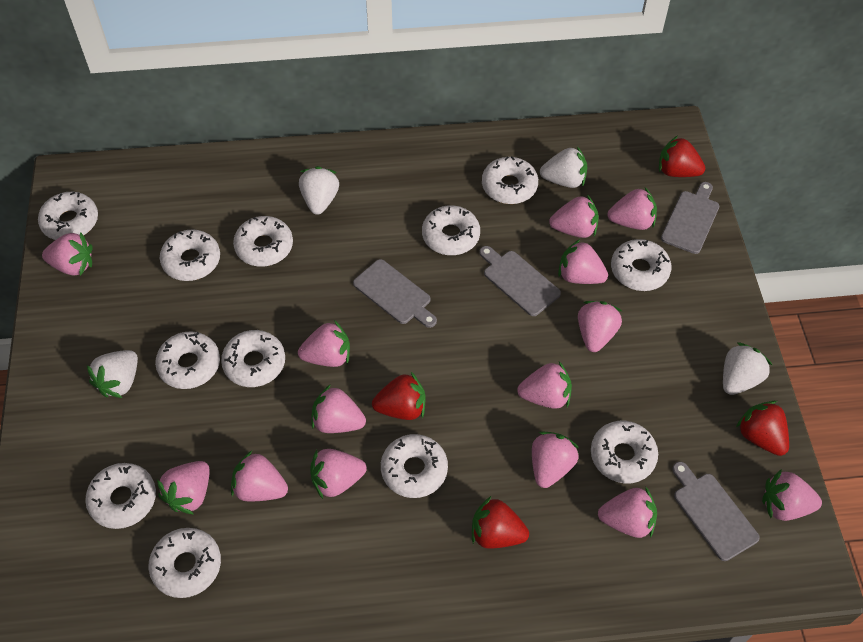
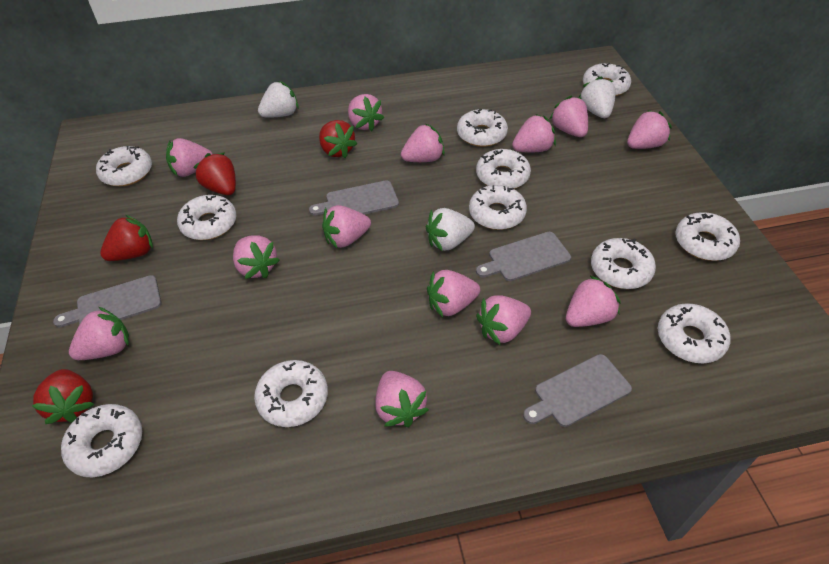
pink strawberry: [42,232,92,276] [157,461,210,514] [231,451,288,501] [298,320,350,367] [310,449,367,499] [311,384,366,433] [517,361,572,409] [532,431,579,488] [549,195,599,238] [558,239,608,284] [578,301,622,352] [598,486,657,538] [608,187,657,230] [762,470,822,521] = 14 -> [69,307,129,360] [166,138,213,177] [233,235,280,279] [322,205,371,248] [348,94,384,131] [375,371,429,427] [401,124,445,162] [427,270,480,317] [476,295,531,345] [512,114,556,153] [550,95,588,137] [566,276,621,327] [627,110,672,149] = 13
white donut: [38,192,98,240] [85,463,156,529] [149,528,221,598] [155,331,220,389] [160,229,220,281] [221,330,285,387] [233,216,293,266] [381,434,448,498] [422,205,480,255] [482,156,538,204] [591,421,658,483] [611,239,671,291] = 12 -> [61,404,142,478] [96,146,152,186] [177,195,237,240] [254,360,328,427] [457,109,508,147] [469,185,527,230] [476,149,531,189] [583,63,631,96] [591,238,656,289] [658,303,730,364] [675,212,740,261] = 11
white strawberry: [87,350,138,398] [299,166,339,215] [540,146,587,188] [723,342,772,395] = 4 -> [258,81,299,118] [426,208,475,251] [579,77,616,118] = 3

